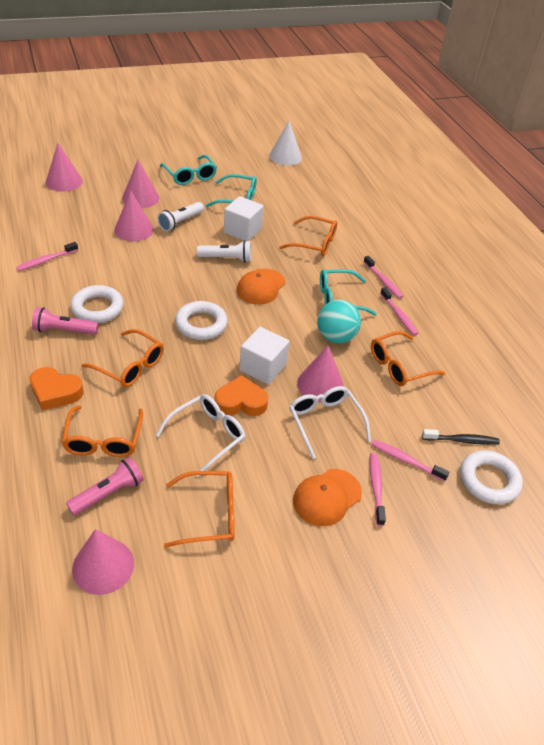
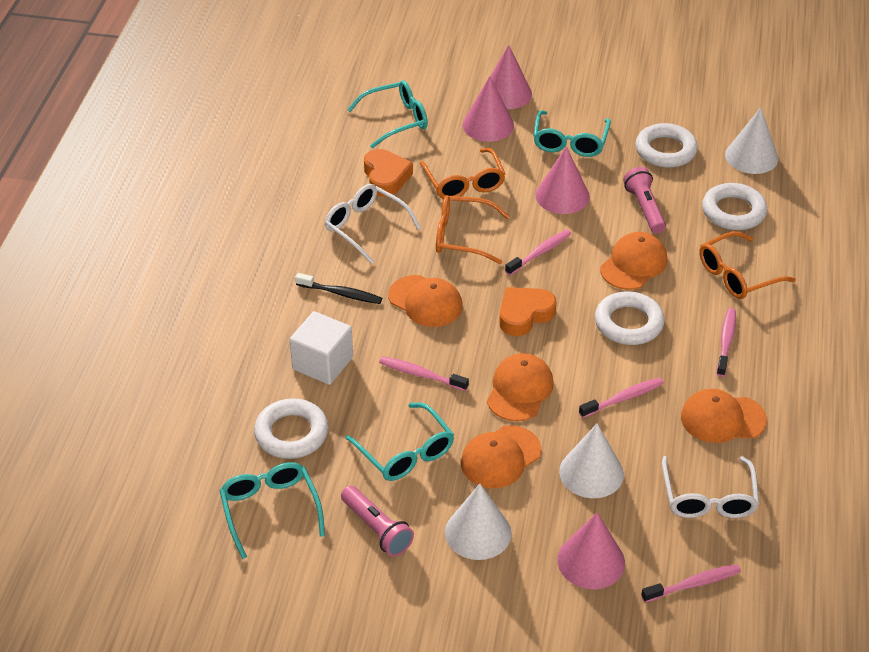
orange cap: [237,269,286,305] [293,469,362,526] = 2 -> [388,275,463,327] [461,425,541,488] [487,353,554,421] [600,232,667,290] [681,389,767,443] = 5
orange glasses: [62,405,143,457] [82,329,164,387] [164,471,235,548] [279,216,337,257] [371,331,445,386] = 5 -> [420,148,505,199] [436,195,510,264] [699,231,796,299] = 3
pink cone: [46,143,83,192] [72,529,134,595] [114,190,154,241] [122,160,159,208] [297,346,344,403] = 5 -> [462,76,514,142] [490,45,532,109] [535,146,590,214] [557,513,625,589] = 4
turquoise ball: [317,300,361,343] = 1 -> none = 0
turquoise glasses: [160,155,217,185] [206,174,257,207] [320,269,377,316] = 3 -> [219,462,325,559] [345,403,454,481] [347,80,428,148] [533,110,611,157] = 4
white cone: [269,121,302,165] = 1 -> [445,484,512,560] [559,424,624,498] [725,108,778,174] = 3
white cube: [224,196,264,241] [240,327,289,385] = 2 -> [290,311,353,385] = 1
white flashlight: [157,202,204,231] [197,240,251,262] = 2 -> none = 0
white ring: [70,285,124,323] [175,301,228,340] [460,450,523,504] = 3 -> [254,398,328,459] [595,291,665,345] [635,123,698,168] [702,183,767,230] = 4

